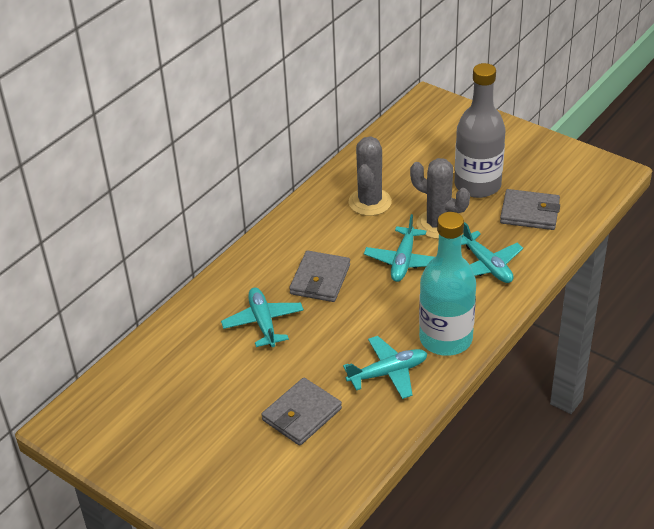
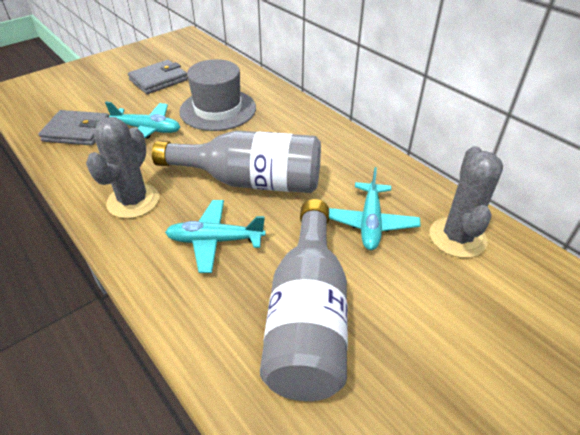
grey bottle: [454,63,506,198] = 1 -> [152,130,321,193] [260,199,348,401] = 2
grey hat: none = 0 -> [179,59,256,131] = 1
grey wallet: [261,378,342,446] [289,251,350,302] [500,189,560,230] = 3 -> [39,110,109,146] [128,60,188,94] = 2
turquoise bottle: [419,212,476,356] = 1 -> none = 0
turquoise plane: [221,287,304,347] [343,336,427,399] [364,214,434,282] [461,222,523,283] = 4 -> [105,101,180,139] [165,200,266,273] [329,167,421,250] = 3

